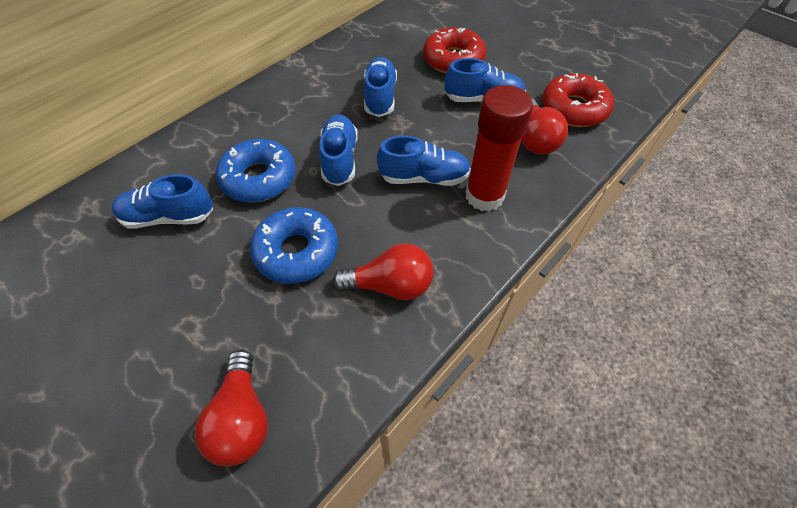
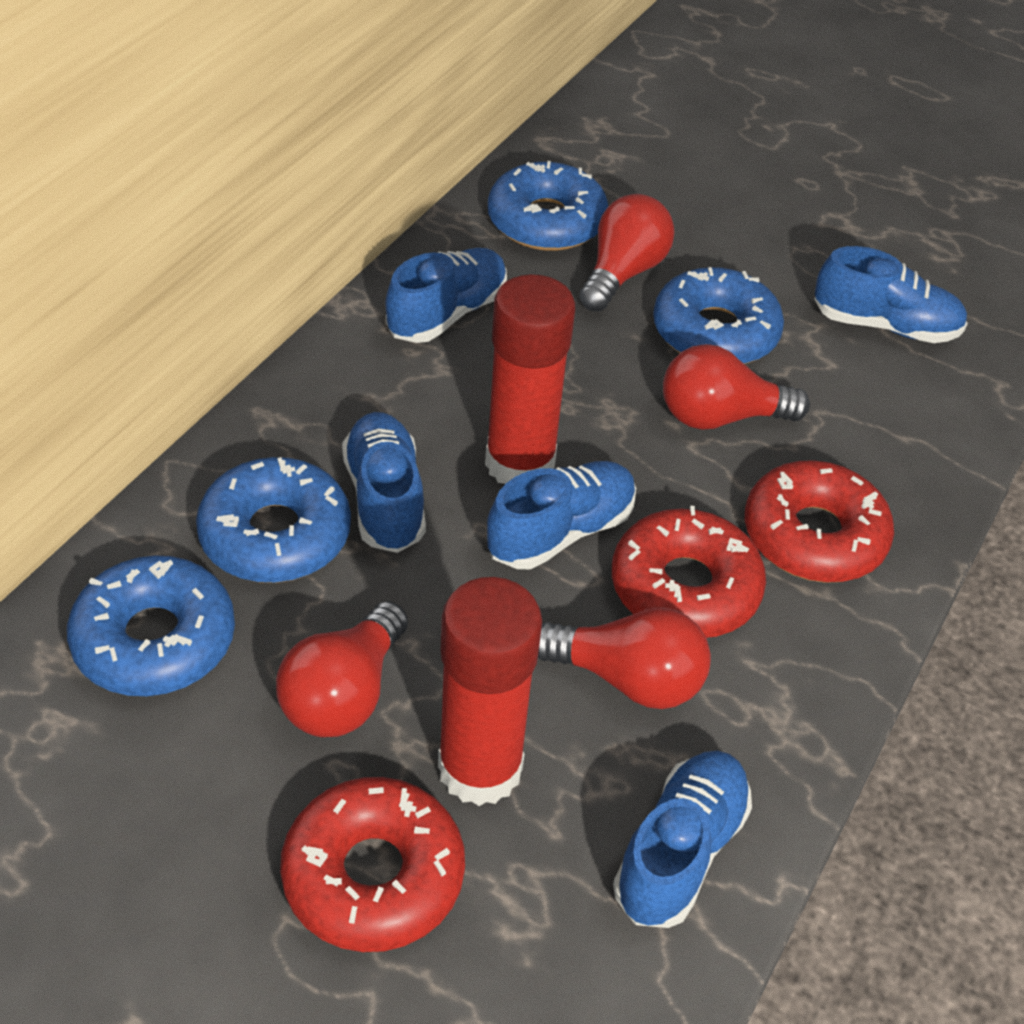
blue donut: [216,139,296,203] [250,207,338,284] = 2 -> [67,555,235,696] [196,457,351,583] [488,161,608,251] [653,267,784,364] = 4
red donut: [423,27,486,74] [542,73,614,127] = 2 -> [280,777,465,952] [612,506,766,638] [745,460,894,583] = 3
red glue stick: [466,85,533,211] = 1 -> [438,577,542,806] [485,274,575,484] = 2
red light bulb: [194,350,268,466] [333,243,434,300] [521,99,568,155] = 3 -> [276,601,408,737] [538,607,711,709] [579,194,675,312] [663,344,810,429] = 4

